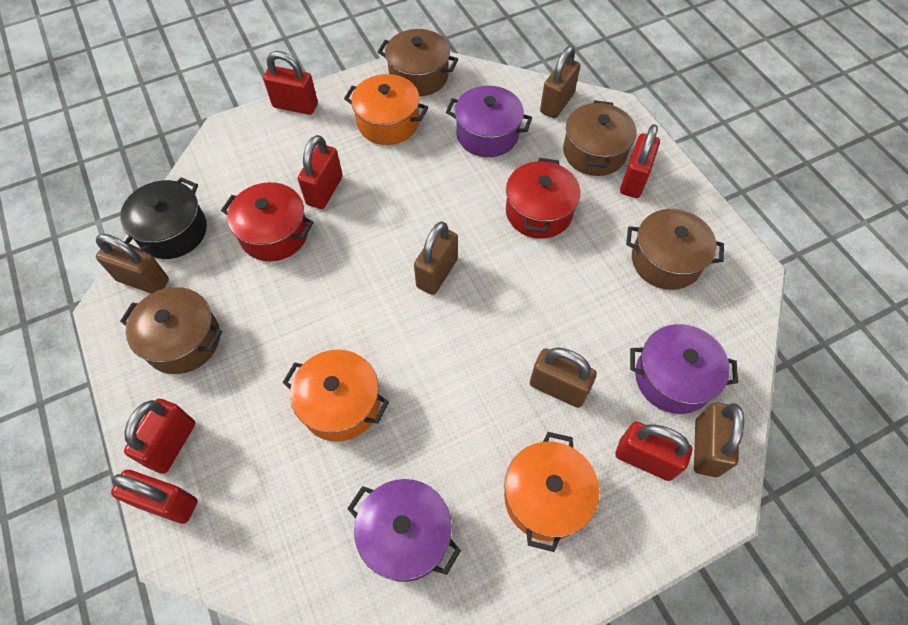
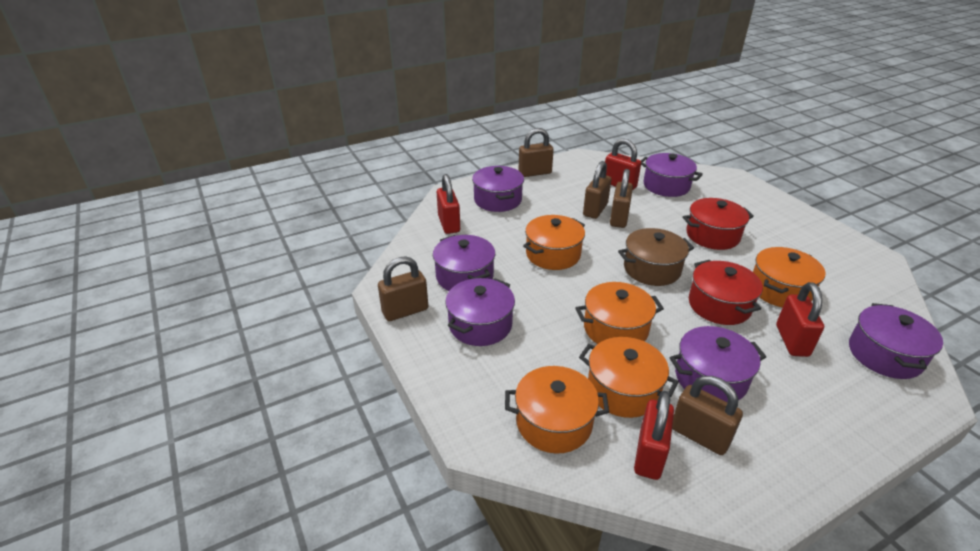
black pot: [120,177,207,259] = 1 -> none = 0
brown pot: [120,287,222,374] [378,29,458,96] [563,100,637,176] [626,209,724,290] = 4 -> [618,228,694,286] = 1
orange pot: [282,350,389,442] [344,74,428,145] [504,432,599,552] = 3 -> [505,366,609,454] [523,215,585,270] [575,282,664,344] [579,337,679,418] [753,247,825,308] = 5
purple pot: [347,479,461,582] [446,86,532,157] [630,324,738,414] = 3 -> [433,235,495,291] [445,278,515,346] [472,166,524,212] [641,153,703,197] [670,326,766,402] [849,303,943,379] = 6
red padlock: [111,470,197,524] [124,399,195,474] [263,51,318,115] [298,135,343,209] [616,422,692,481] [620,124,660,198] = 6 -> [437,174,460,234] [605,139,641,191] [634,391,674,480] [776,282,824,357] = 4

